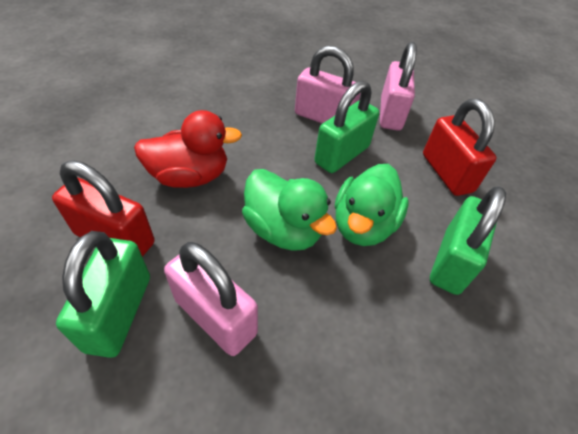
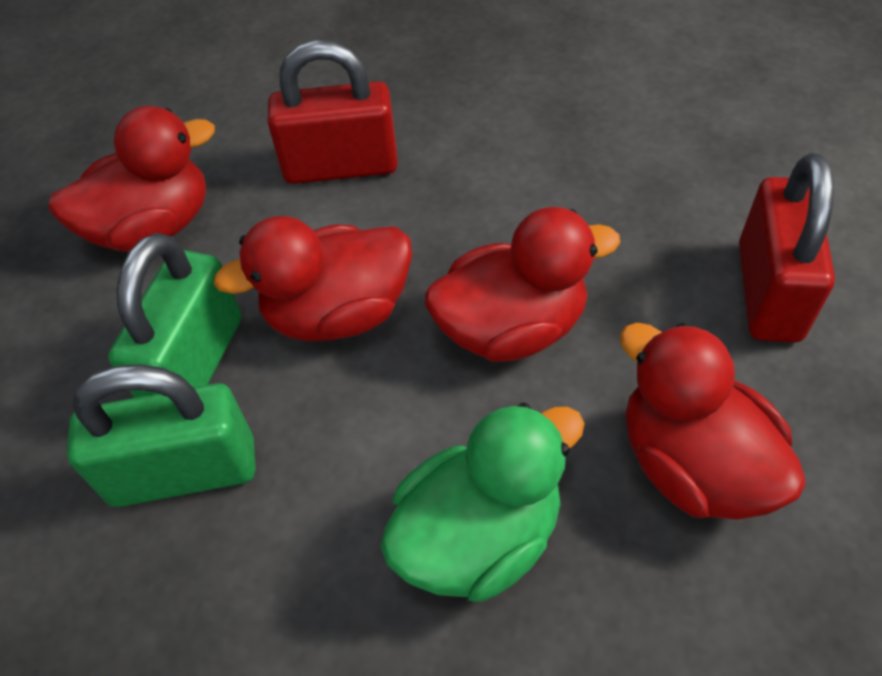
green duck: [242,169,337,251] [335,164,409,246] = 2 -> [380,402,585,602] = 1
green padlock: [56,231,150,358] [314,81,379,173] [430,186,506,295] = 3 -> [67,364,256,507] [108,233,241,398] = 2
pink padlock: [164,242,258,356] [295,45,361,123] [380,42,417,131] = 3 -> none = 0
red duck: [134,110,242,188] = 1 -> [48,106,215,252] [213,216,412,341] [425,207,620,362] [620,323,806,520] = 4

